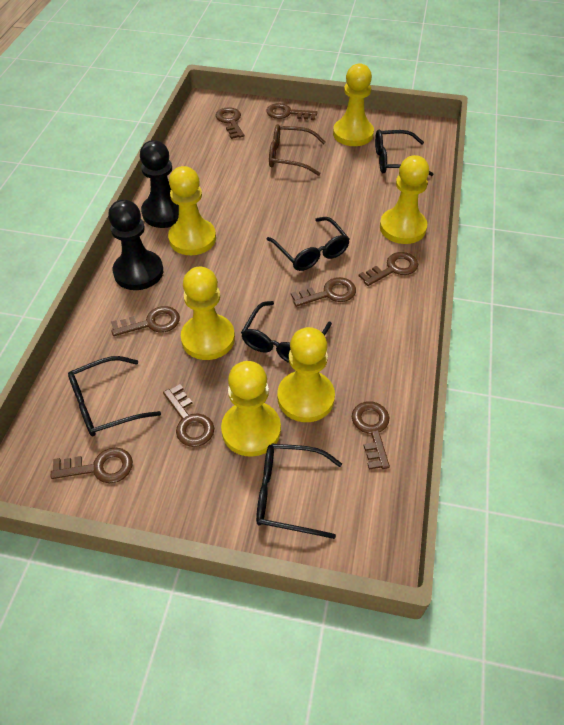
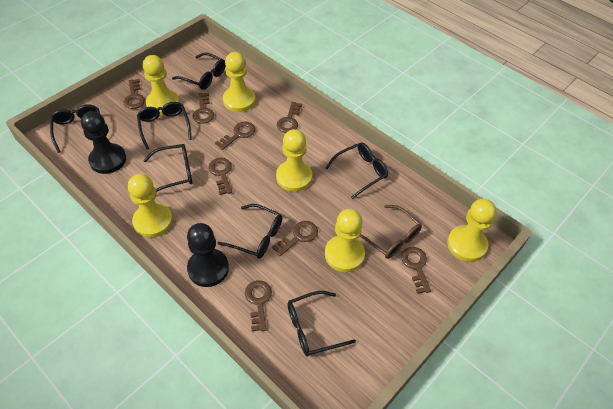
black glasses: [68,356,161,436] [241,301,332,363] [256,444,342,539] [266,217,350,271] [375,130,433,176] = 5 -> [50,104,100,153] [137,102,192,150] [143,144,193,192] [172,53,226,90] [218,204,282,258] [287,291,356,356] [325,143,388,199] = 7

